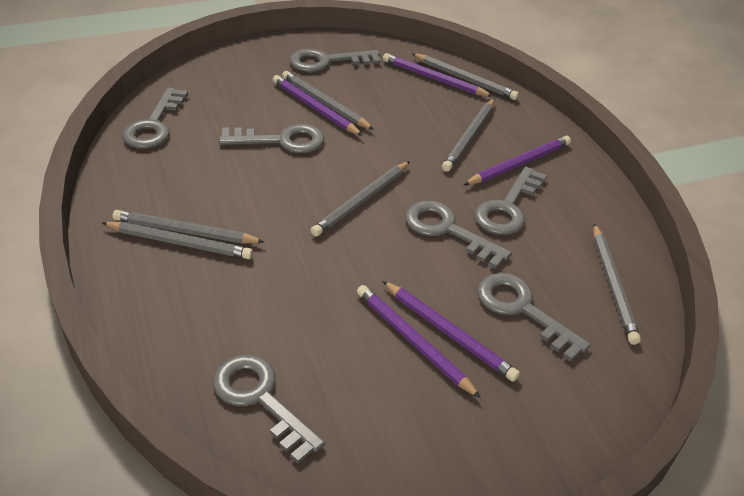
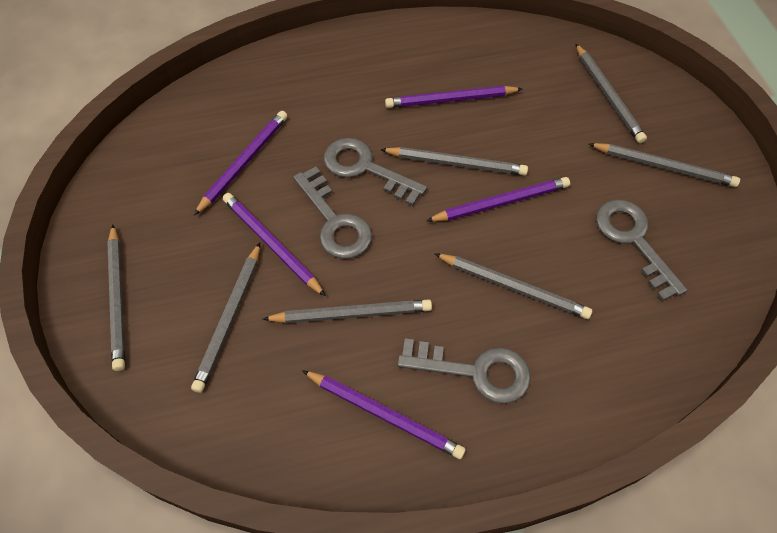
grey key: [122,88,188,148] [213,354,325,463] [219,124,324,153] [290,49,381,72] [405,201,511,269] [475,167,547,235] [477,273,591,362] = 7 -> [293,166,372,259] [324,138,427,206] [398,339,531,404] [596,200,687,301] = 4

